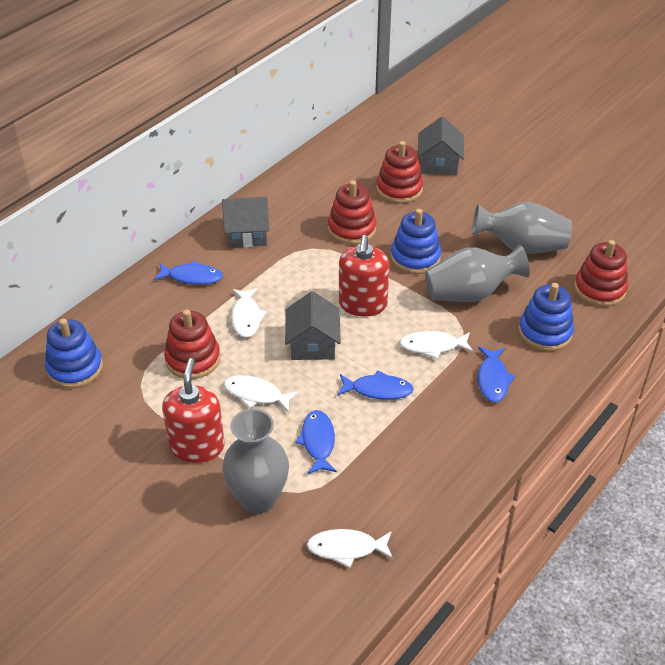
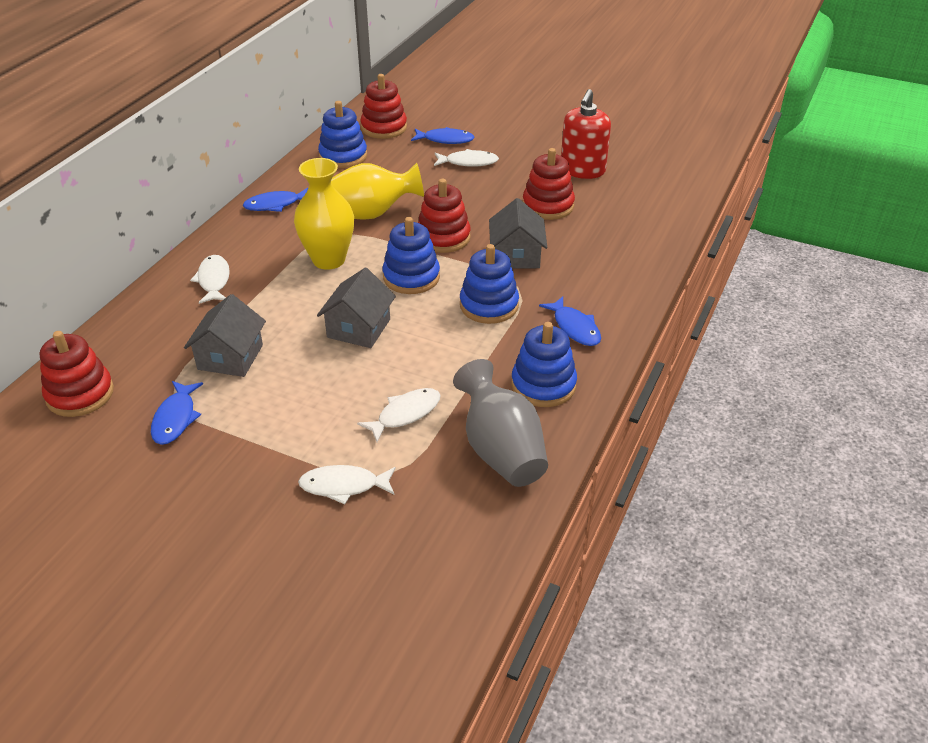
blue stacking toy: [45,318,103,389] [391,209,441,274] [518,283,574,351] = 3 -> [318,101,367,168] [383,217,440,294] [460,244,519,324] [511,322,577,407] = 4
grey vase: [222,409,289,514] [425,245,530,302] [472,202,572,254] = 3 -> [453,359,548,487] = 1
red soap dispenser: [162,358,224,463] [339,235,390,316] = 2 -> [561,89,611,179] = 1
yellow vase: none = 0 -> [294,158,354,270] [331,163,424,220] = 2

